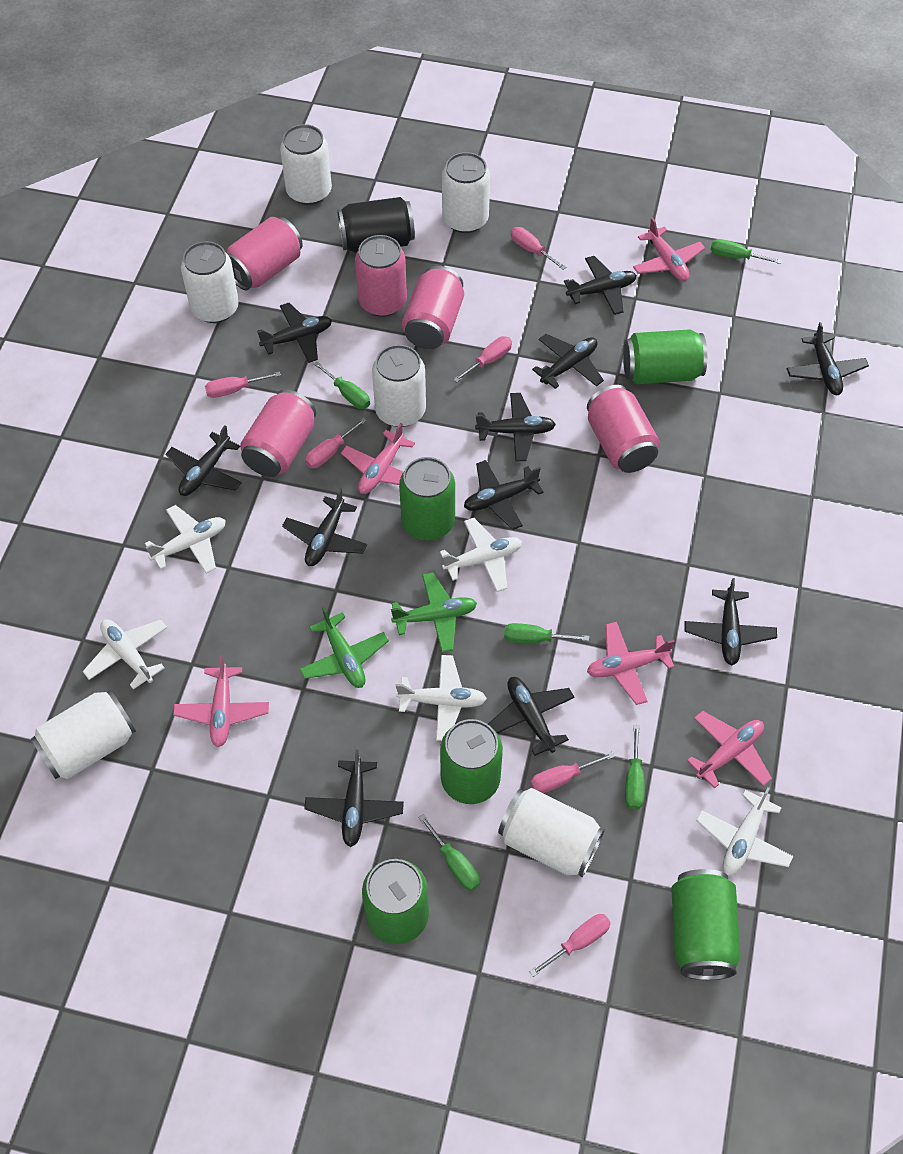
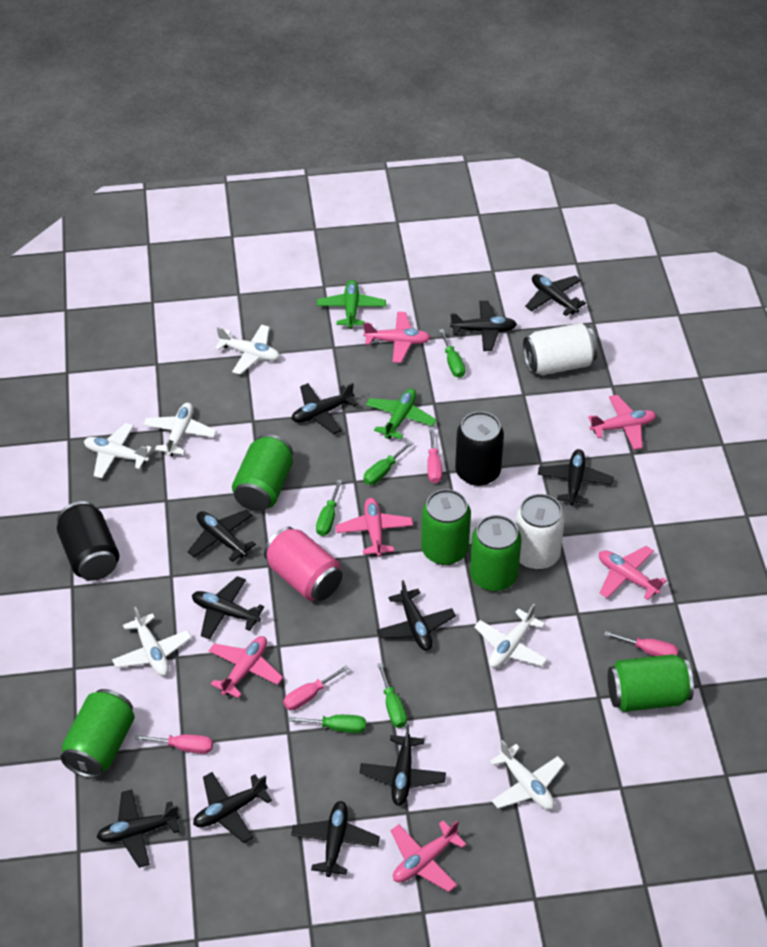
black can: [338,197,415,253] = 1 -> [57,501,119,581] [455,411,504,486] = 2
pink can: [227,217,303,290] [240,389,316,477] [355,235,407,317] [402,266,464,349] [587,385,660,473] = 5 -> [264,527,343,601] = 1
pink plane: [173,655,269,747] [341,423,415,494] [587,622,675,705] [633,217,705,281] [687,711,772,788] = 5 -> [209,636,283,698] [336,498,413,557] [363,312,431,363] [391,820,467,892] [588,395,656,450] [599,546,667,600] = 6
pink screwdriver: [205,371,281,398] [305,418,367,468] [453,336,512,382] [511,227,566,270] [530,752,615,793] [530,914,611,977] = 6 -> [135,734,213,754] [283,665,349,710] [427,428,442,484] [604,631,679,656] = 4
white can: [31,690,136,779] [181,241,239,323] [280,124,332,205] [372,344,426,427] [442,152,490,233] [498,788,605,877] = 6 -> [515,494,565,570] [523,323,597,375] = 2
white plane: [83,619,167,689] [145,505,226,574] [396,655,487,741] [440,518,522,592] [696,787,793,876] = 5 -> [84,423,152,478] [112,607,192,676] [143,403,216,456] [215,324,280,375] [474,604,548,668] [490,740,565,810] = 6

